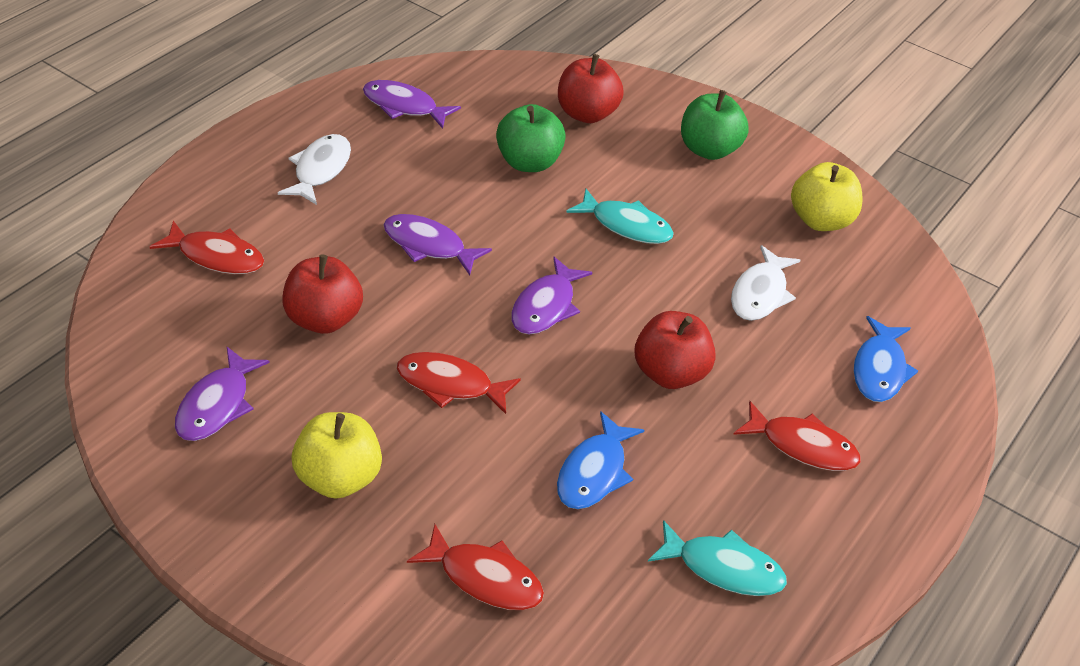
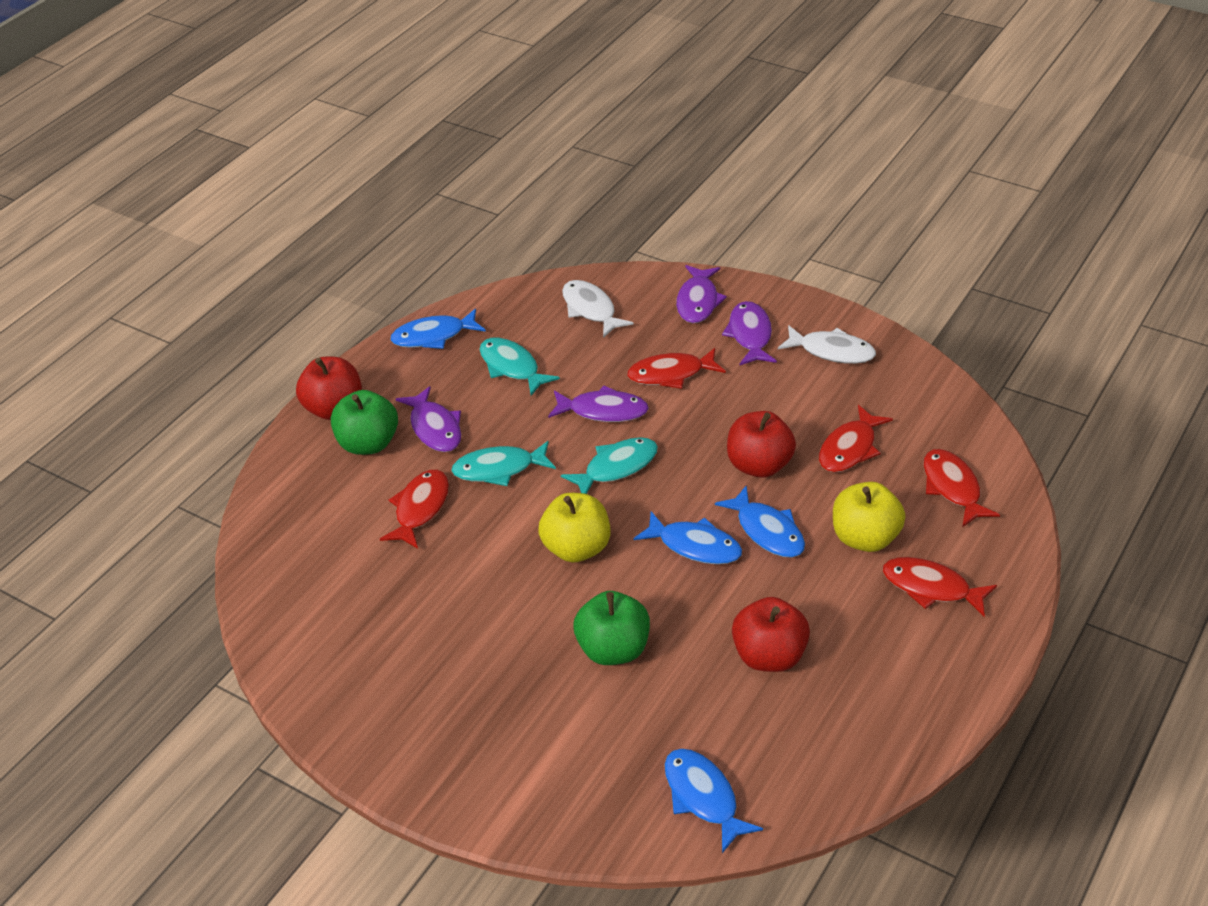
blue fish: [557,411,644,509] [854,316,918,402] = 2 -> [391,308,486,349] [634,511,742,564] [665,749,763,853] [715,486,805,558] = 4
red fish: [150,221,264,274] [397,352,521,414] [407,524,544,610] [733,401,861,471] = 4 -> [380,470,449,549] [627,348,726,389] [819,405,893,473] [883,557,997,617] [923,449,1000,527] = 5
turquoise fish: [566,189,674,244] [648,520,787,596] = 2 -> [451,441,556,486] [479,338,560,396] [561,437,658,494] = 3

